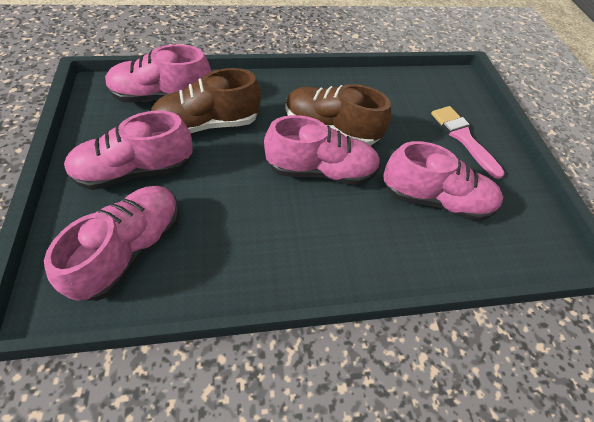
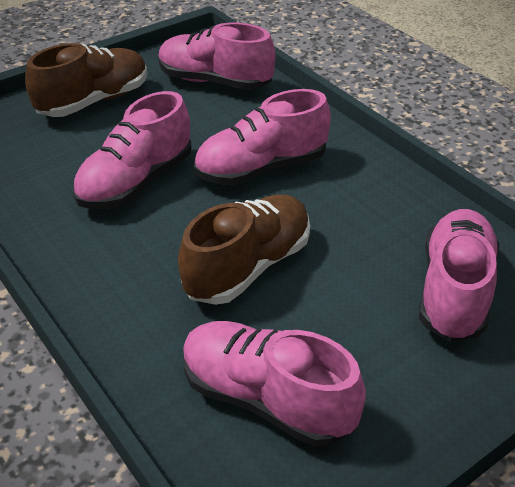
pink brush: [431,106,505,179] = 1 -> none = 0

